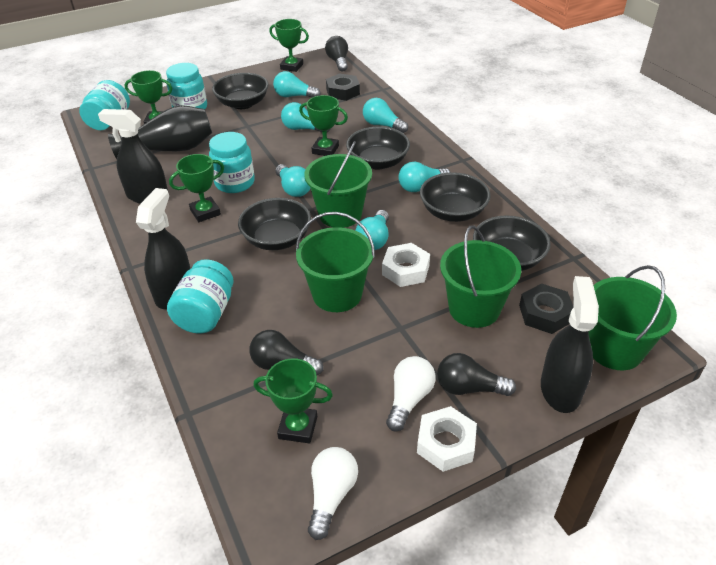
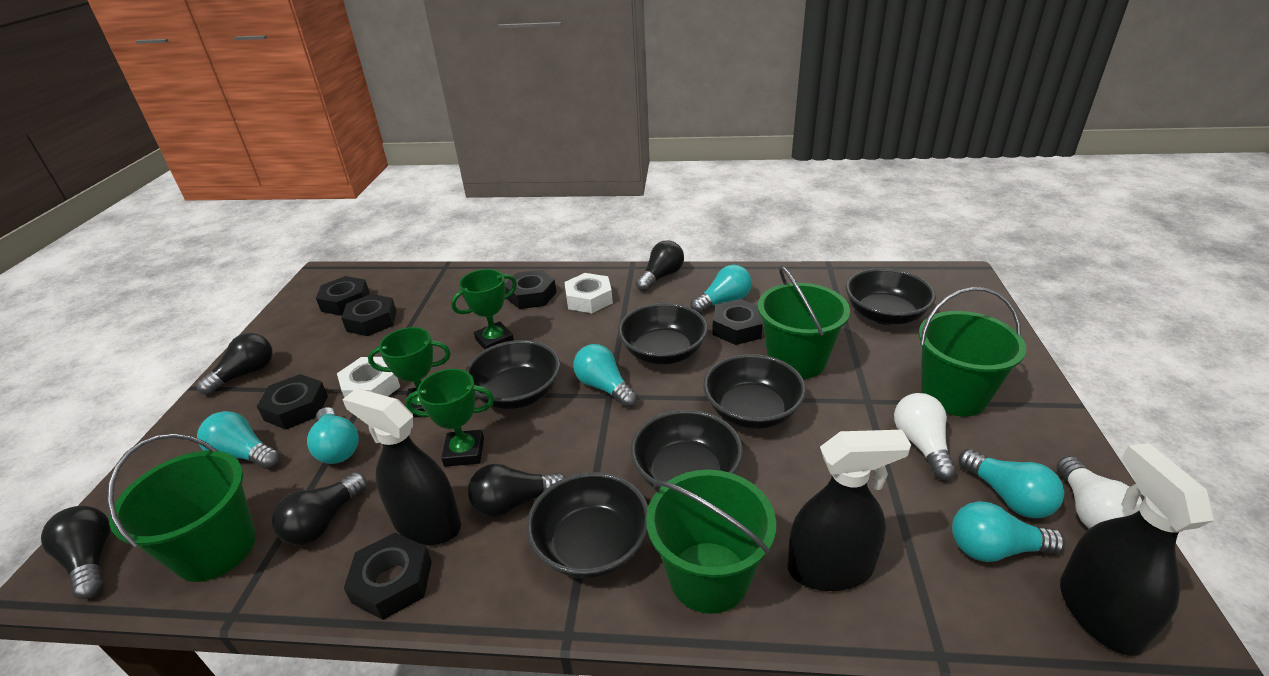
black bowl: [212,73,269,109] [238,198,311,250] [346,127,410,170] [420,172,491,222] [473,215,551,271] = 5 -> [466,340,560,409] [526,472,648,578] [618,303,708,364] [630,410,743,488] [703,354,806,429] [846,268,936,325] = 6
black light bulb: [250,330,324,375] [325,36,348,72] [437,353,516,396] = 3 -> [41,506,111,599] [196,333,273,395] [272,472,367,545] [468,464,566,517] [636,241,684,291] = 5
black nut: [326,73,360,101] [519,283,574,334] = 2 -> [257,374,328,430] [316,276,370,316] [341,294,397,336] [344,533,432,620] [505,270,557,309] [712,299,763,345] = 6
black vase: [108,105,212,159] = 1 -> none = 0
green trophy: [124,70,172,124] [169,154,224,222] [254,358,333,444] [269,19,309,72] [299,95,348,156] = 5 -> [368,327,451,418] [405,369,494,467] [451,269,517,350] = 3
turquoise jar: [79,80,130,130] [166,63,207,109] [167,259,234,333] [209,132,255,193] = 4 -> none = 0

